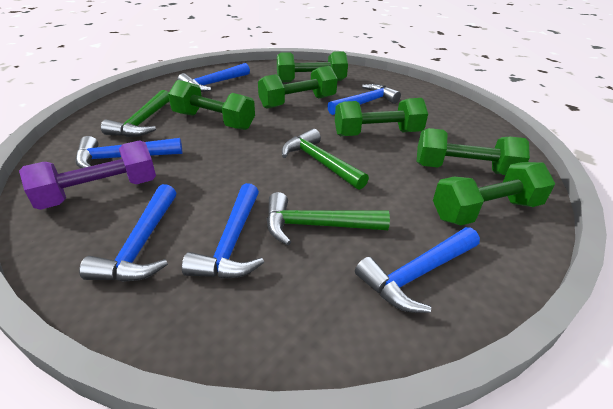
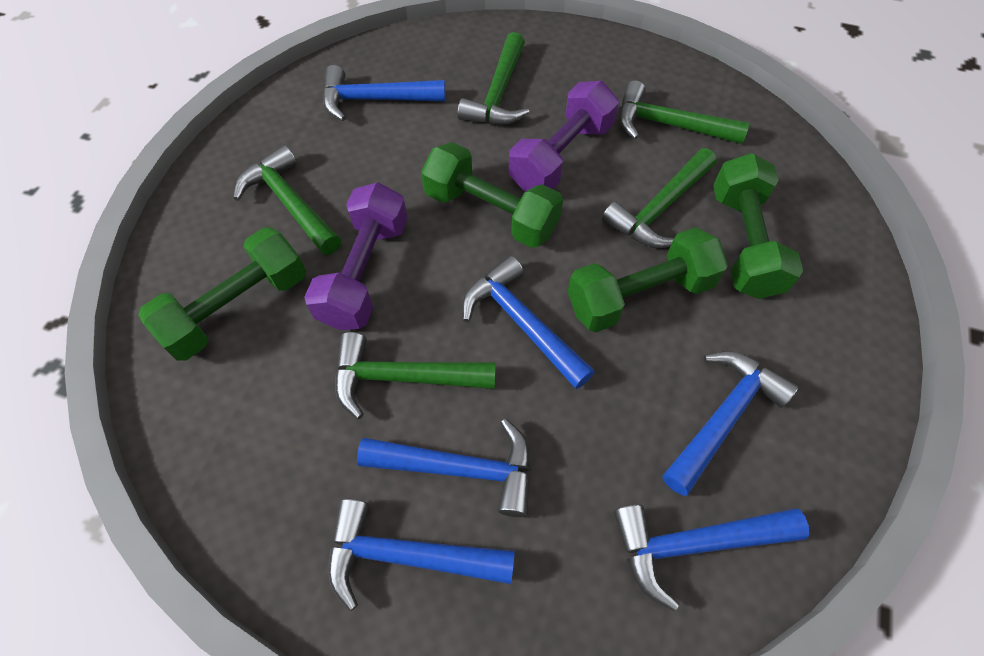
green dumbbell: [168,80,255,130] [258,66,338,109] [277,51,348,82] [335,98,428,136] [417,128,530,175] [433,162,555,226] = 6 -> [138,227,306,361] [421,142,563,248] [568,227,728,332] [713,153,803,299] = 4
green hammer: [101,90,169,137] [267,192,390,245] [282,129,369,190] = 3 -> [233,145,341,255] [335,332,496,419] [457,32,530,125] [602,148,717,248] [619,80,749,144] = 5
purple dumbbell: [19,140,156,210] = 1 -> [304,182,408,330] [509,81,619,192] = 2

